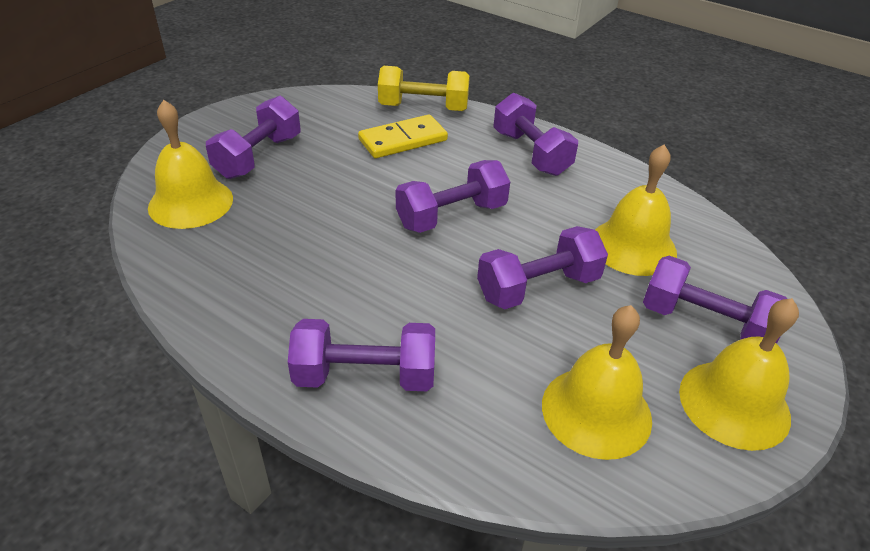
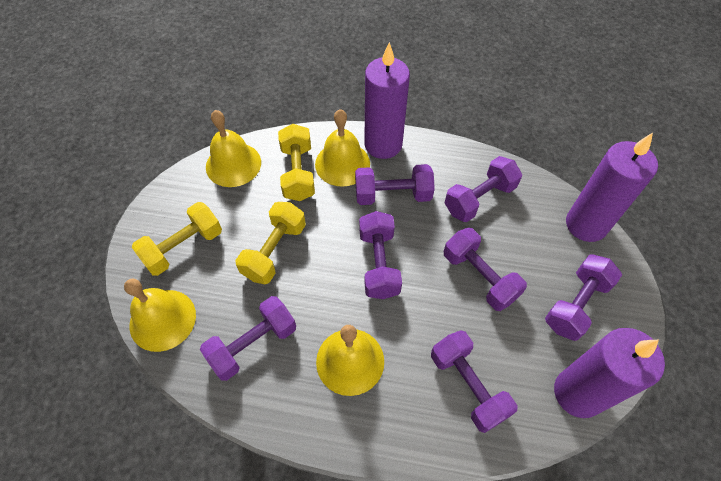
purple candle: none = 0 -> [364,42,410,159] [554,328,665,418] [566,133,658,242] = 3
purple dumbbell: [206,96,301,179] [288,319,435,391] [396,160,510,233] [477,226,608,309] [493,93,578,176] [643,256,787,344] = 6 -> [200,296,296,381] [355,164,435,205] [359,211,402,299] [431,330,518,433] [444,156,522,222] [444,228,527,311] [545,254,622,341] = 7
yellow domino: [358,115,448,158] = 1 -> none = 0
yellow dumbbell: [378,66,470,111] = 1 -> [132,202,222,276] [235,202,306,284] [278,124,315,201] = 3

